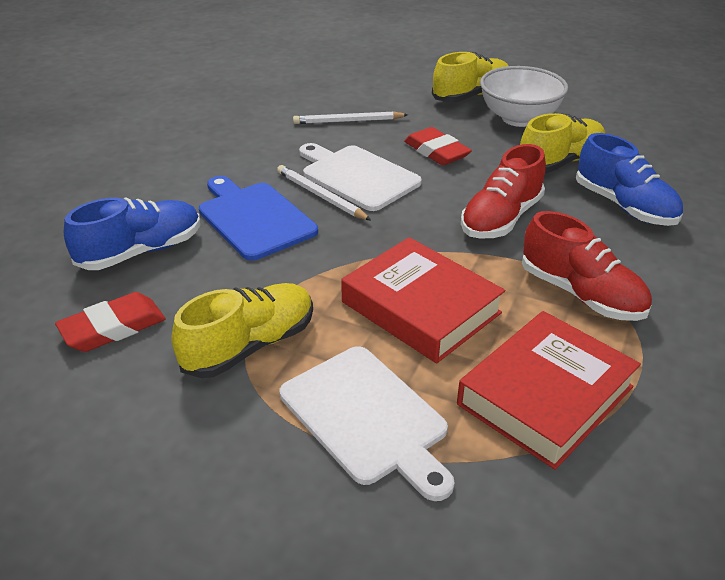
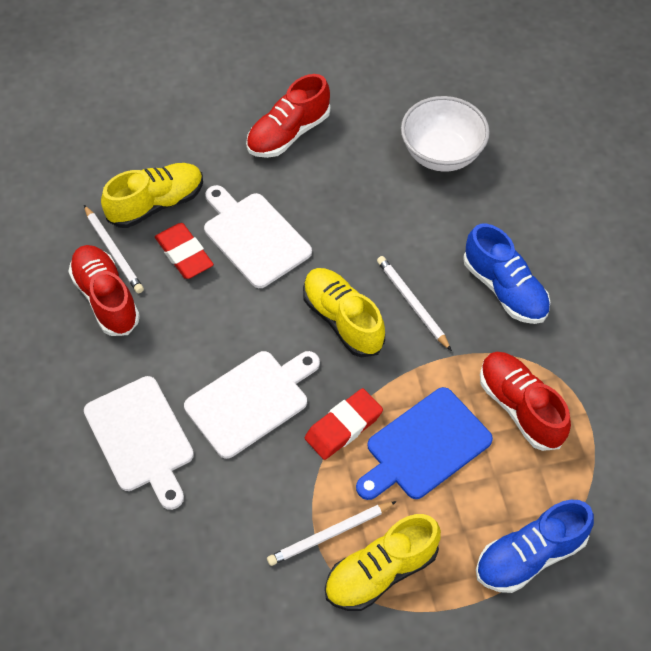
red book: [341,237,505,363] [457,311,641,470] = 2 -> none = 0
red shoe: [461,144,546,239] [522,211,652,321] = 2 -> [68,245,140,336] [246,74,331,158] [480,352,571,451] = 3
white cutting board: [280,346,455,501] [299,143,422,211] = 2 -> [84,376,194,510] [184,351,320,459] [204,185,312,288] = 3
white pencil: [277,165,371,221] [293,112,408,124] = 2 -> [84,205,144,293] [267,501,397,566] [377,256,452,351] = 3

